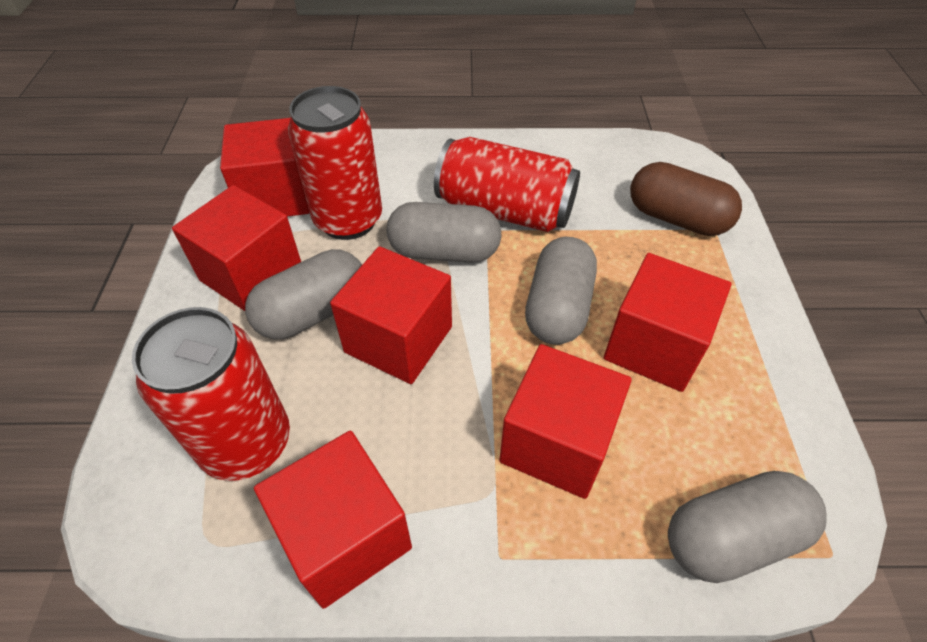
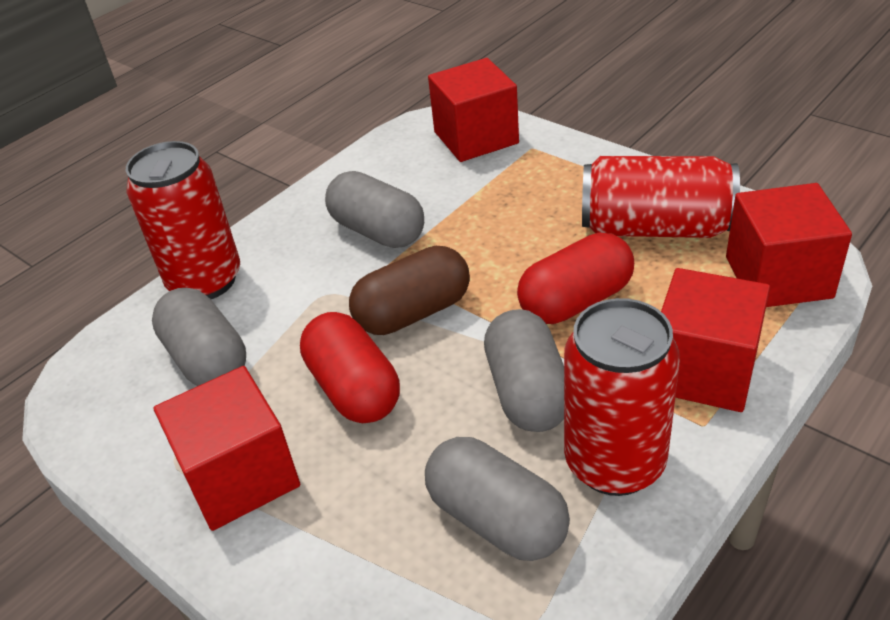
red capsule: none = 0 -> [300,312,400,423] [517,233,634,324] = 2
red cube: [172,185,301,311] [220,118,310,217] [254,431,412,609] [330,246,452,384] [499,344,632,499] [604,253,731,392] = 6 -> [154,366,300,531] [428,58,519,162] [661,268,770,412] [726,183,852,307] = 4

